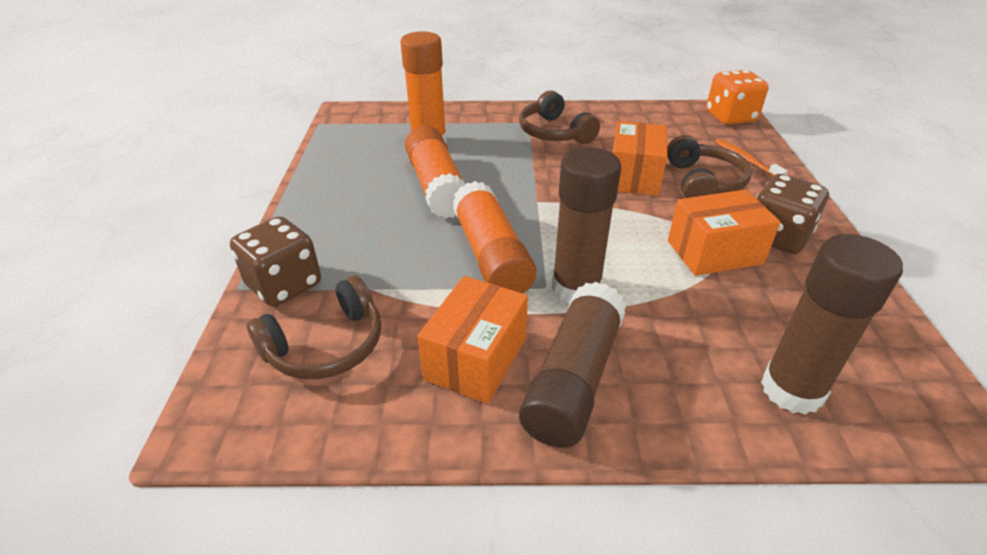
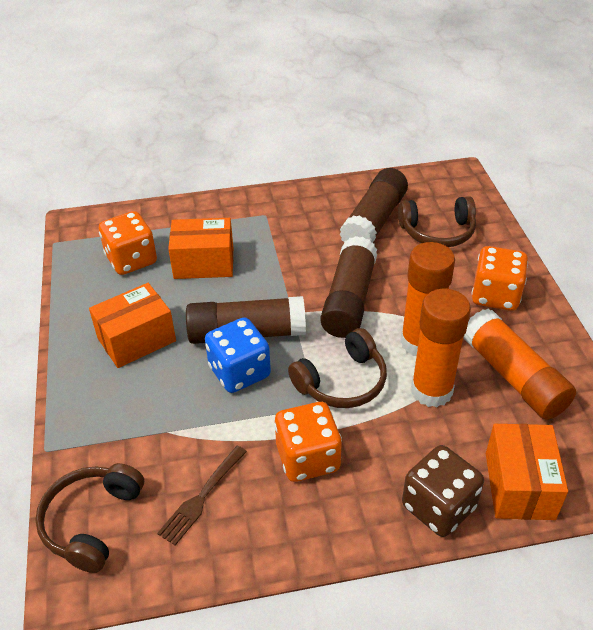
blue dice: none = 0 -> [205,317,271,393] = 1
brown dice: [230,216,321,307] [756,174,829,254] = 2 -> [402,445,484,537] = 1
brown fork: none = 0 -> [157,446,247,545] = 1
orange dice: [706,70,769,125] = 1 -> [99,211,157,275] [274,402,342,482] [472,246,528,311] = 3
orange toothbrush: [715,139,788,176] = 1 -> none = 0

